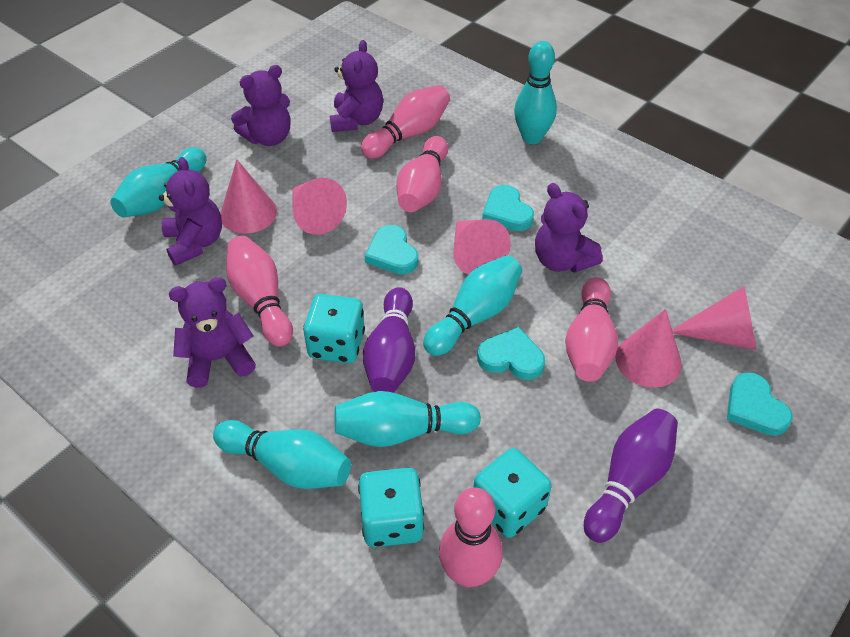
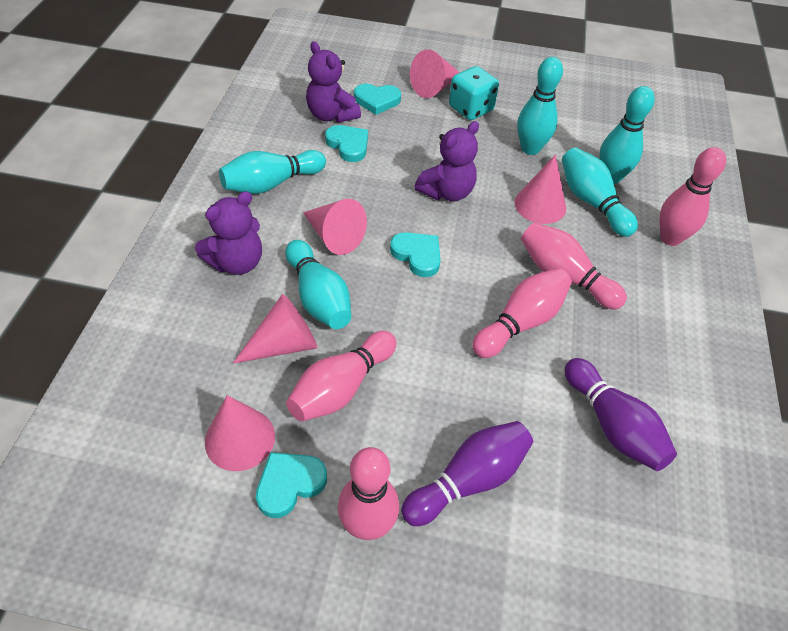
purple teddy bear: [159,157,222,266] [169,277,256,388] [231,65,290,146] [330,40,383,132] [535,183,603,273] = 5 -> [195,191,262,275] [306,41,361,123] [414,121,479,201] = 3
turquoise dice: [303,294,365,363] [358,468,424,547] [473,448,552,538] = 3 -> [449,66,499,120] = 1

